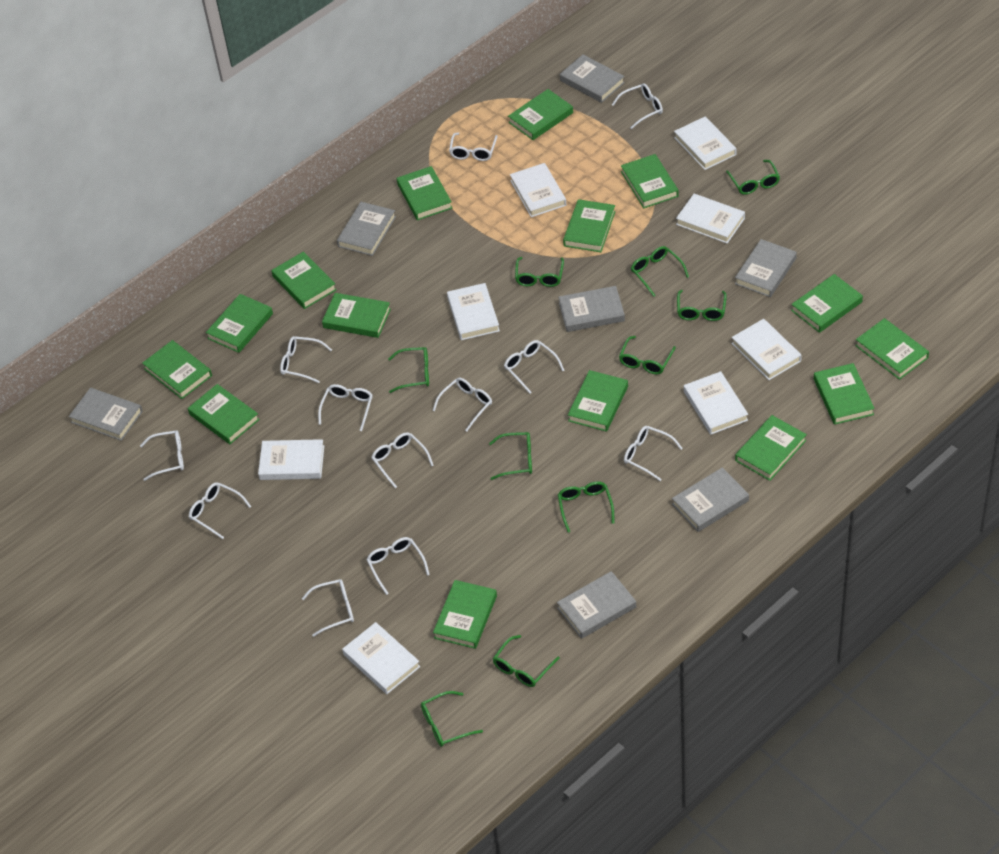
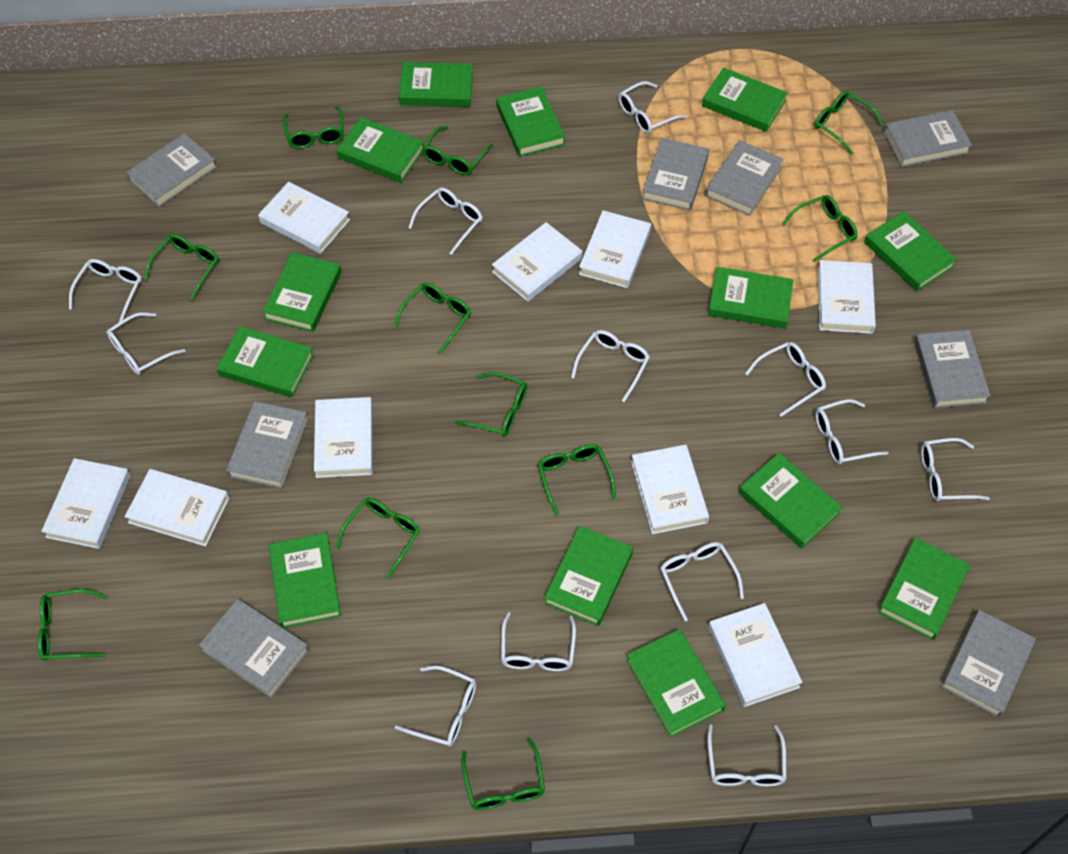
green book: [142,340,212,399] [188,384,260,444] [206,294,273,353] [271,252,336,309] [322,293,391,338] [397,166,452,220] [433,580,497,649] [508,89,573,140] [563,199,615,252] [568,370,628,432] [621,154,679,208] [735,415,807,481] [791,274,863,333] [814,363,875,425] [855,318,929,380] = 15 -> [216,326,314,398] [263,252,342,332] [269,533,341,628] [336,117,424,183] [399,62,473,107] [496,86,565,157] [544,526,633,626] [626,629,726,738] [702,67,788,132] [708,267,794,328] [739,453,842,548] [864,211,957,291] [878,538,970,640] = 13
green glasses: [388,347,429,393] [421,691,483,747] [489,432,532,480] [493,635,560,687] [515,257,564,287] [558,481,614,533] [619,336,676,374] [631,246,689,297] [677,290,727,321] [726,160,780,195] = 10 -> [38,589,107,660] [145,234,219,301] [282,106,344,149] [336,498,420,579] [394,282,471,354] [422,126,493,175] [455,372,527,437] [461,737,545,810] [538,444,616,516] [782,195,857,262] [815,91,883,155] = 11
grey book: [69,388,143,441] [337,202,396,256] [557,571,636,639] [558,286,625,332] [560,55,625,103] [672,467,749,532] [735,239,797,297] = 7 -> [126,133,217,207] [199,599,309,698] [226,401,308,489] [642,138,709,211] [705,140,784,216] [883,110,972,167] [914,330,991,408] [941,610,1036,718] = 8
white book: [258,439,324,480] [342,622,420,694] [447,283,500,340] [510,163,566,217] [674,117,736,170] [676,194,745,243] [684,371,748,435] [731,319,802,380] = 8 -> [41,458,131,549] [125,469,229,547] [258,182,350,254] [314,397,373,478] [492,222,582,302] [579,210,651,288] [631,445,709,534] [708,603,803,707] [818,260,876,334] = 9

